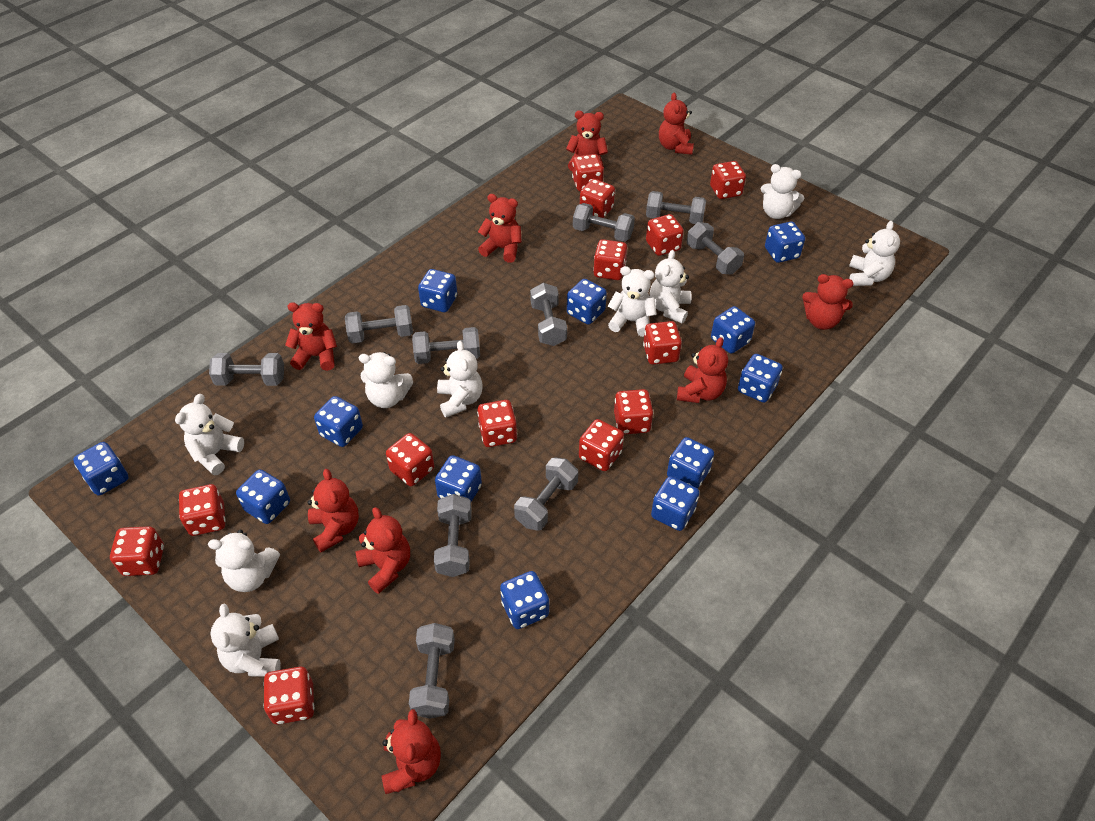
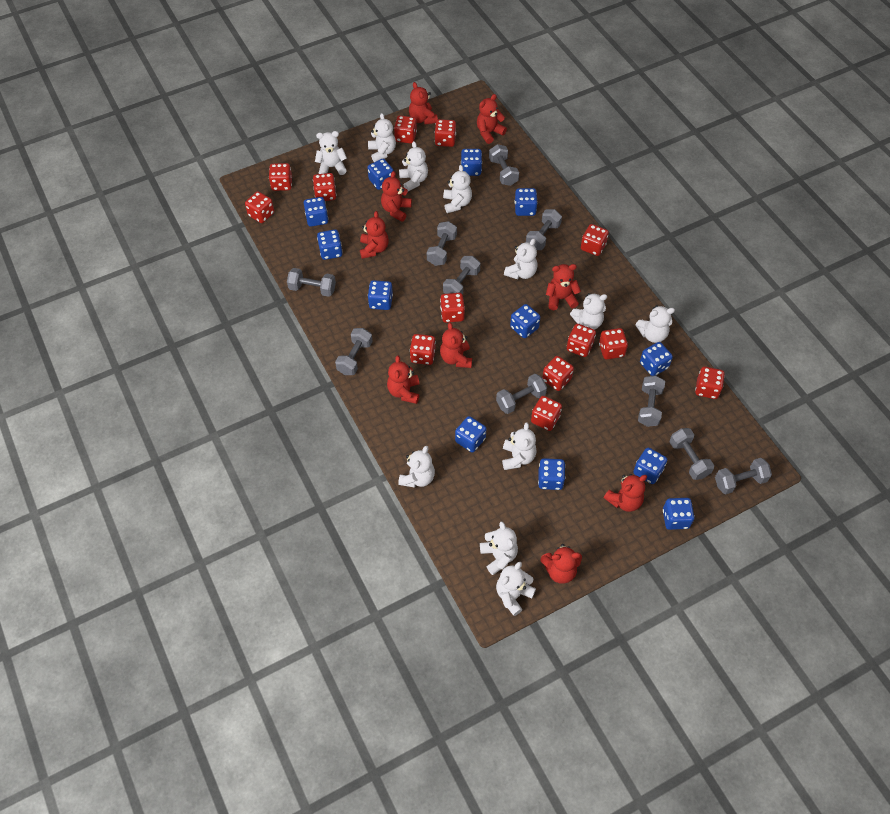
white teddy bear: [175,394,244,475] [208,530,280,592] [210,604,281,677] [359,352,413,408] [437,341,482,417] [608,266,657,337] [650,250,691,323] [761,164,804,219] [849,221,900,286] = 9 -> [315,131,347,175] [368,113,396,162] [398,446,435,488] [399,141,428,191] [443,165,472,213] [480,521,518,575] [496,562,536,616] [502,422,537,470] [504,238,538,279] [570,293,607,330] [635,305,675,343] = 11

